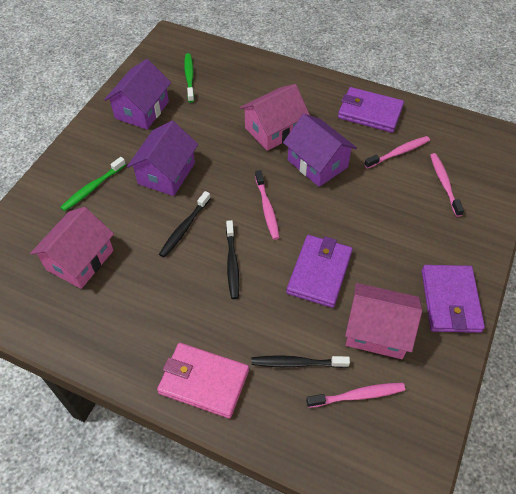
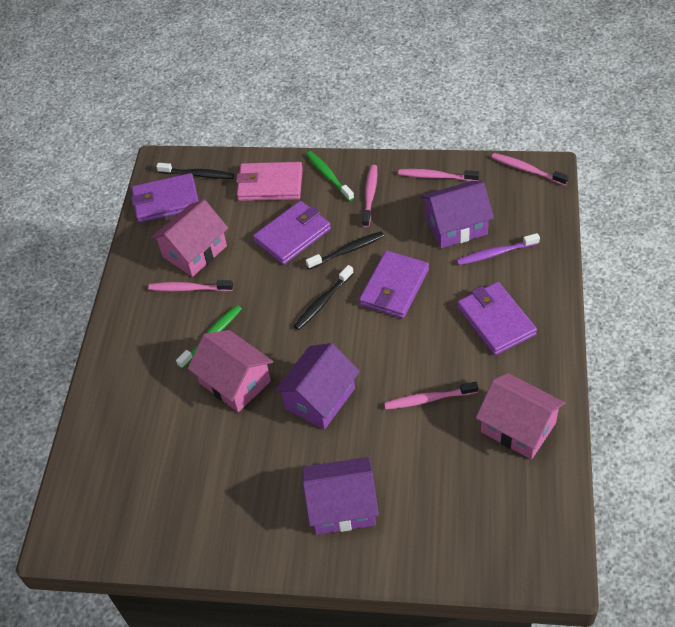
pink toothbrush: [255,170,280,240] [306,383,405,408] [364,136,430,169] [430,153,464,217] = 4 -> [148,280,233,292] [362,165,377,227] [384,382,478,410] [398,169,480,181] [491,153,569,186] = 5
purple toothbrush: none = 0 -> [456,233,540,266] = 1
purple wallet: [286,235,353,308] [338,87,404,133] [422,265,485,333] = 3 -> [131,173,199,223] [253,201,331,265] [359,250,429,319] [457,282,537,355] = 4

